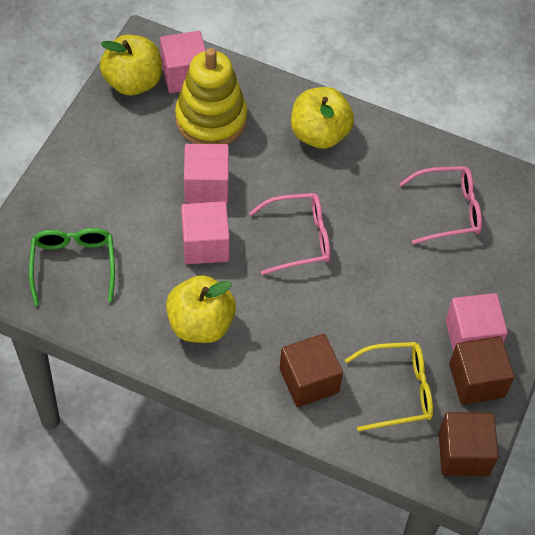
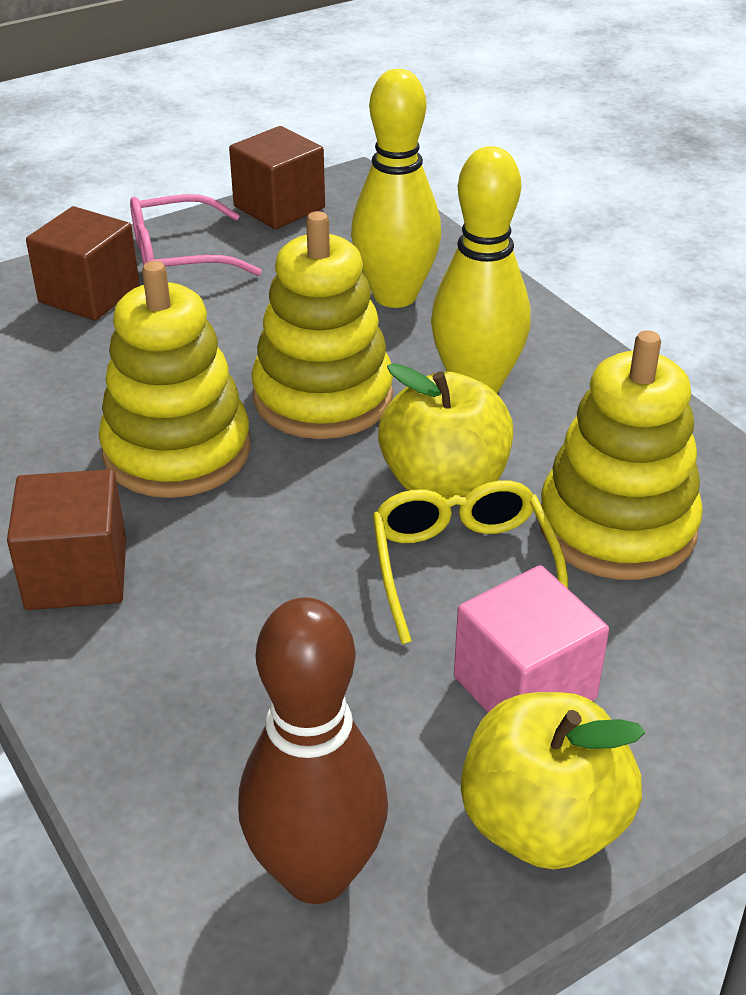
brown bowling pin: none = 0 -> [238,597,388,904] = 1
green glasses: [29,228,115,306] = 1 -> none = 0
pink cube: [160,31,206,93] [181,201,230,264] [184,144,229,203] [446,293,508,351] = 4 -> [454,565,609,713] = 1
pink glasses: [249,193,331,275] [399,166,482,244] = 2 -> [130,194,262,276] = 1
yellow apple: [100,35,162,95] [166,275,236,343] [291,87,354,149] = 3 -> [378,363,513,499] [461,692,645,869] = 2
yellow bowling pin: none = 0 -> [351,69,441,308] [431,146,531,394] = 2
yellow stacking toy: [175,48,247,144] = 1 -> [99,261,251,498] [252,211,393,439] [540,330,703,580] = 3

